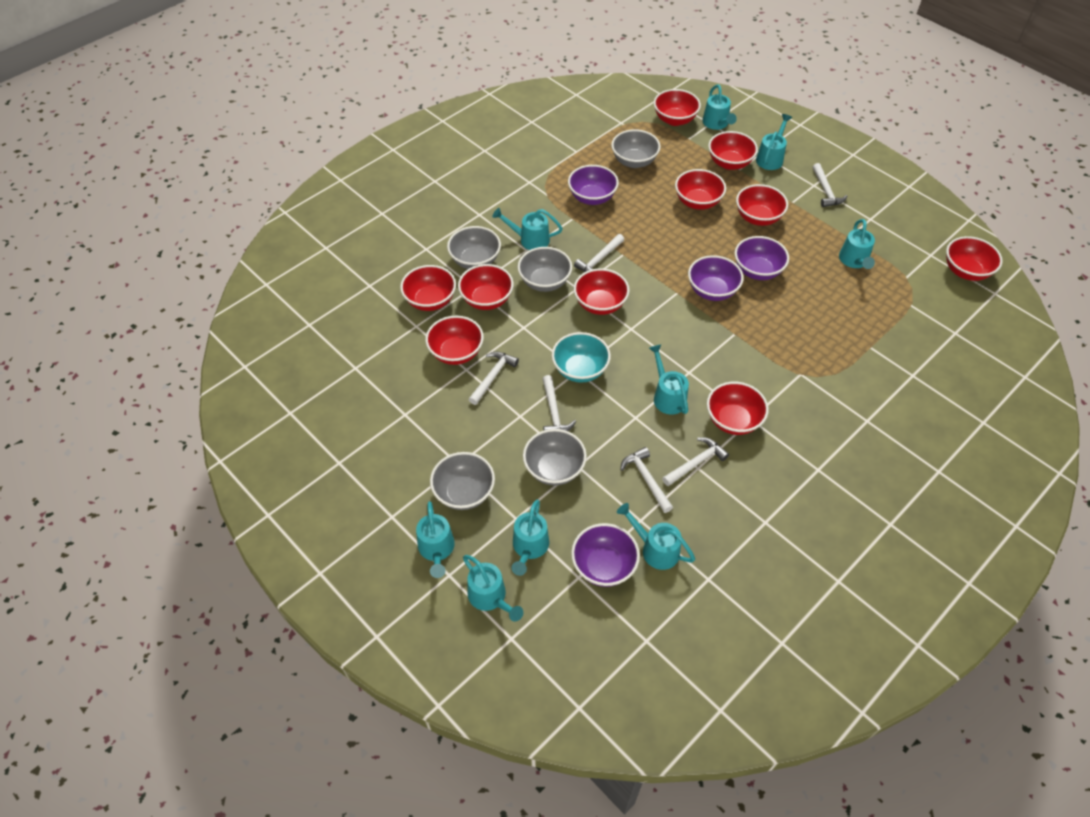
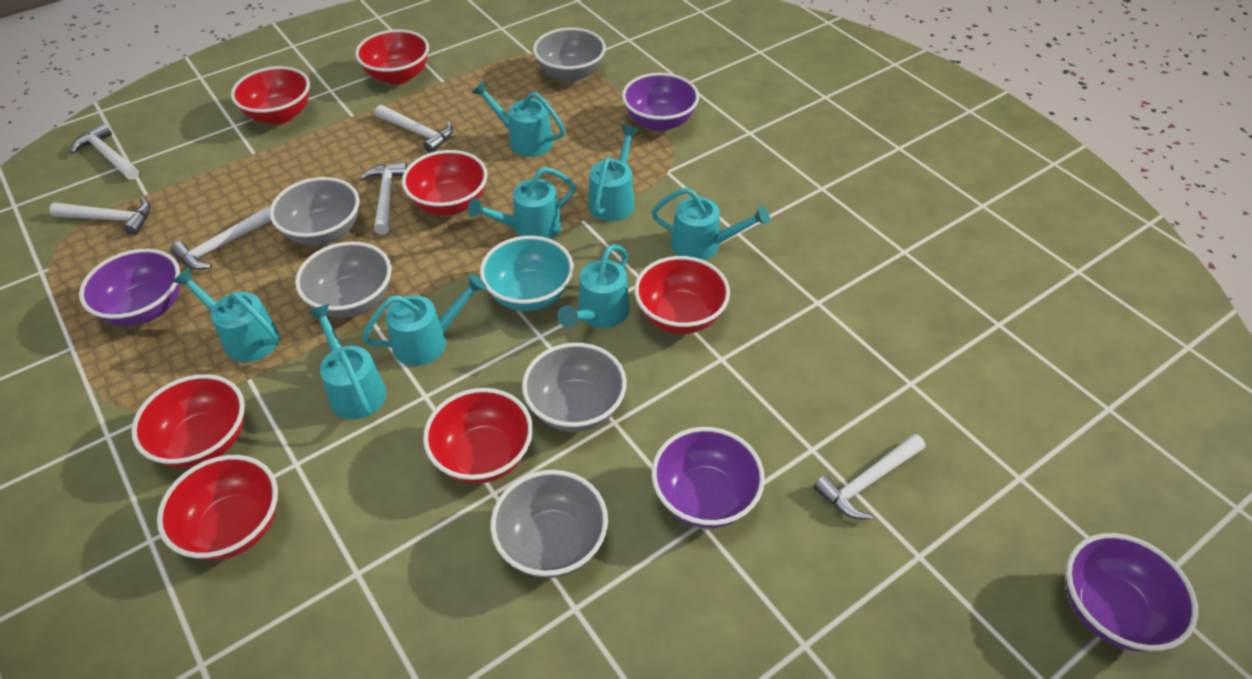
red bowl: [400,265,456,311] [425,315,484,365] [458,264,514,310] [574,268,630,315] [654,89,701,126] [675,169,726,210] [707,382,769,435] [708,131,758,170] [736,184,788,226] [946,236,1003,281] = 10 -> [131,374,245,468] [157,455,278,560] [231,66,310,124] [355,29,429,85] [402,150,488,215] [423,388,533,484] [634,256,730,334] = 7
turquoise watering can: [416,501,455,578] [463,555,523,622] [493,208,563,250] [511,500,549,576] [617,503,695,570] [649,344,689,415] [702,84,737,130] [756,114,792,170] [839,219,875,269] = 9 -> [173,268,280,362] [308,304,386,419] [362,274,486,366] [468,167,576,239] [472,81,565,157] [557,244,630,328] [588,125,639,221] [651,188,770,260] = 8

